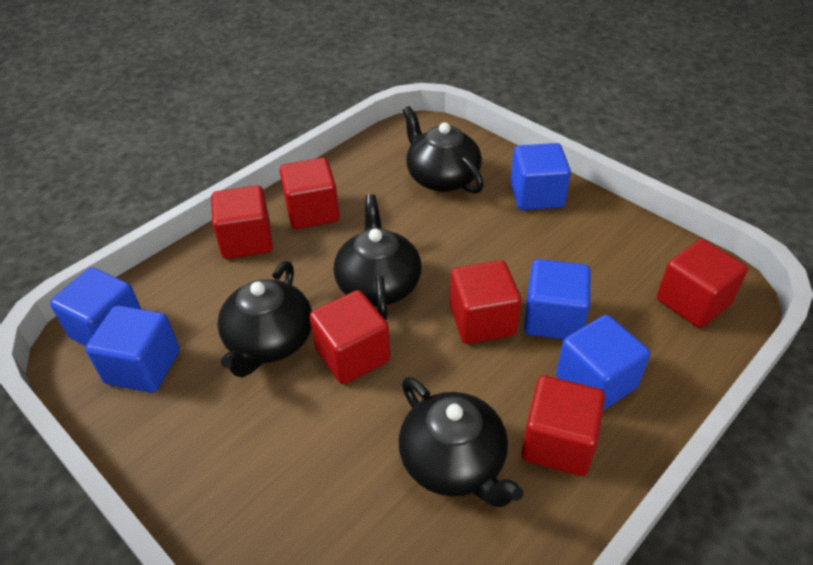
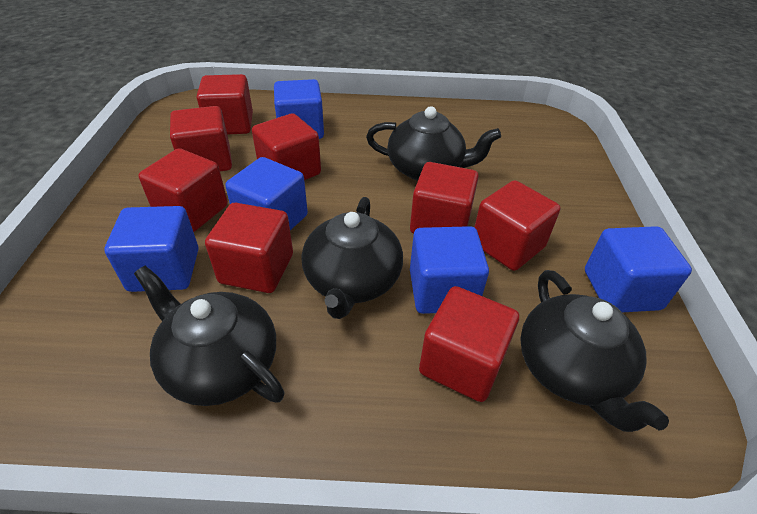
red cube: [211,185,273,259] [280,158,339,229] [309,290,391,384] [450,260,521,344] [521,376,605,476] [657,239,748,328] = 6 -> [138,148,228,232] [170,106,232,171] [197,74,253,135] [205,203,293,293] [252,113,321,180] [410,162,479,234] [419,286,519,402] [475,180,560,271] = 8

